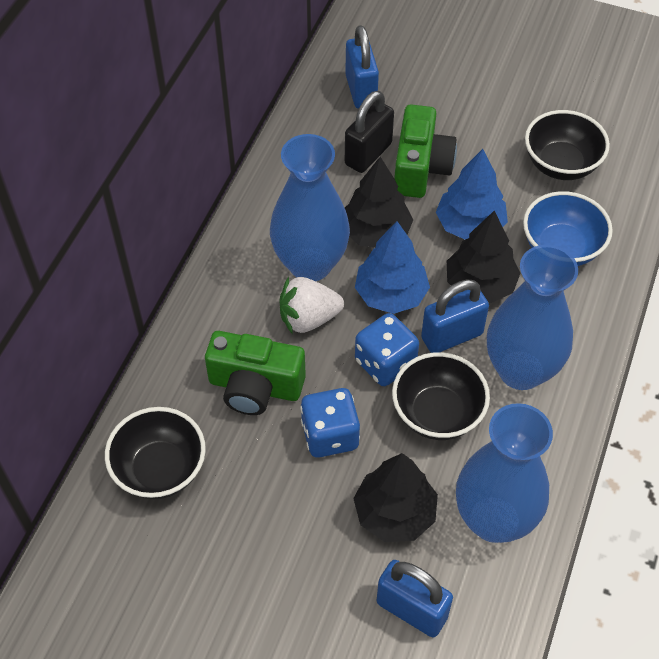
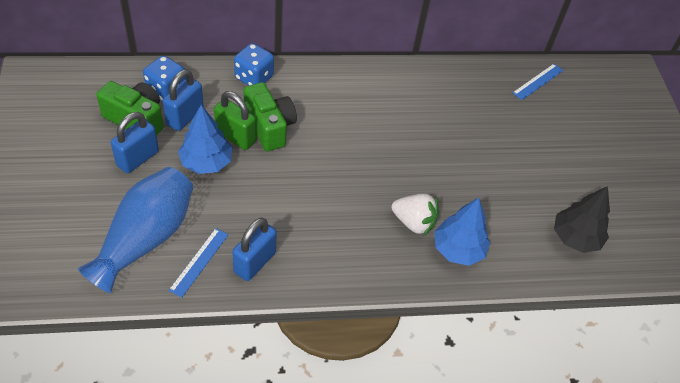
black bowl: [105,407,206,499] [392,352,490,440] [525,110,610,180] = 3 -> none = 0
black padlock: [345,91,394,173] = 1 -> none = 0
black tree: [345,157,413,248] [353,453,438,542] [447,210,520,303] = 3 -> [554,186,610,253] = 1
blue bowl: [523,191,613,266] = 1 -> none = 0
blue ruler: none = 0 -> [168,228,229,298] [513,64,563,100] = 2
blue vase: [270,134,350,281] [456,403,553,543] [487,245,578,390] = 3 -> [78,167,193,293] = 1
green padlock: none = 0 -> [214,91,256,150] = 1

